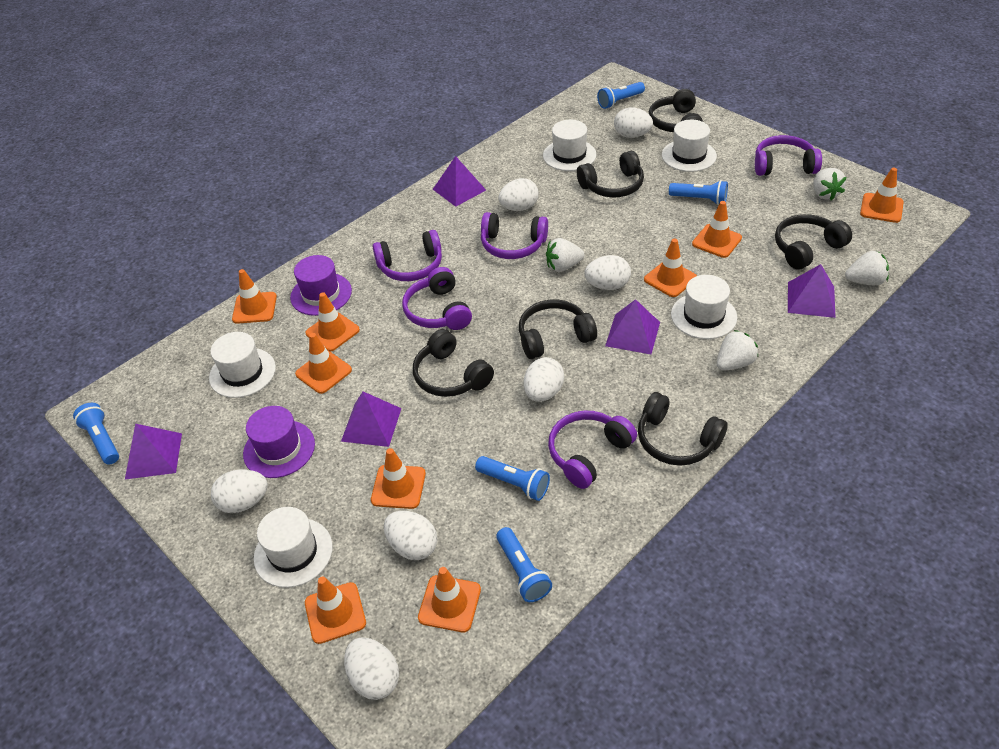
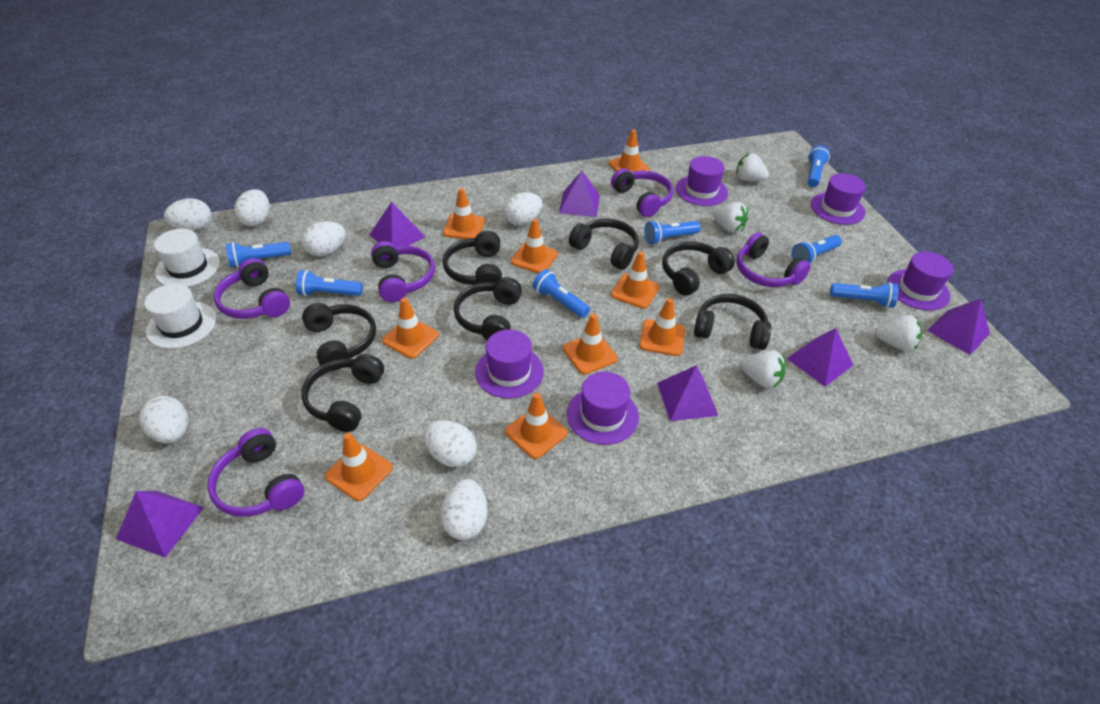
black headphones: [413,329,494,397] [519,300,597,359] [577,151,644,198] [638,392,728,466] [649,89,703,132] [775,214,852,269] = 6 -> [301,354,384,432] [302,303,376,371] [443,231,502,285] [454,277,522,341] [569,219,639,270] [662,241,735,296] [694,294,772,350] = 7
blue flashlight: [73,403,119,465] [475,456,550,501] [496,527,552,602] [597,82,645,109] [669,180,728,205] = 5 -> [226,242,291,268] [296,270,363,296] [533,269,590,318] [644,220,701,245] [792,235,842,264] [807,145,830,187] [830,282,899,308] = 7
purple hat: [243,406,315,478] [290,255,352,316] = 2 -> [475,329,544,399] [567,371,639,445] [676,156,728,206] [811,173,866,225] [887,251,954,310] = 5
purple pyramid: [125,424,182,479] [341,391,401,447] [433,156,486,207] [605,299,660,354] [788,264,836,318] = 5 -> [116,491,204,558] [370,202,425,246] [559,171,600,217] [657,365,719,421] [787,328,853,387] [927,298,990,355] = 6
white hat: [209,332,276,398] [254,507,333,588] [543,120,596,171] [662,120,717,172] [671,275,737,339] = 5 -> [144,284,216,349] [154,229,220,287] = 2

